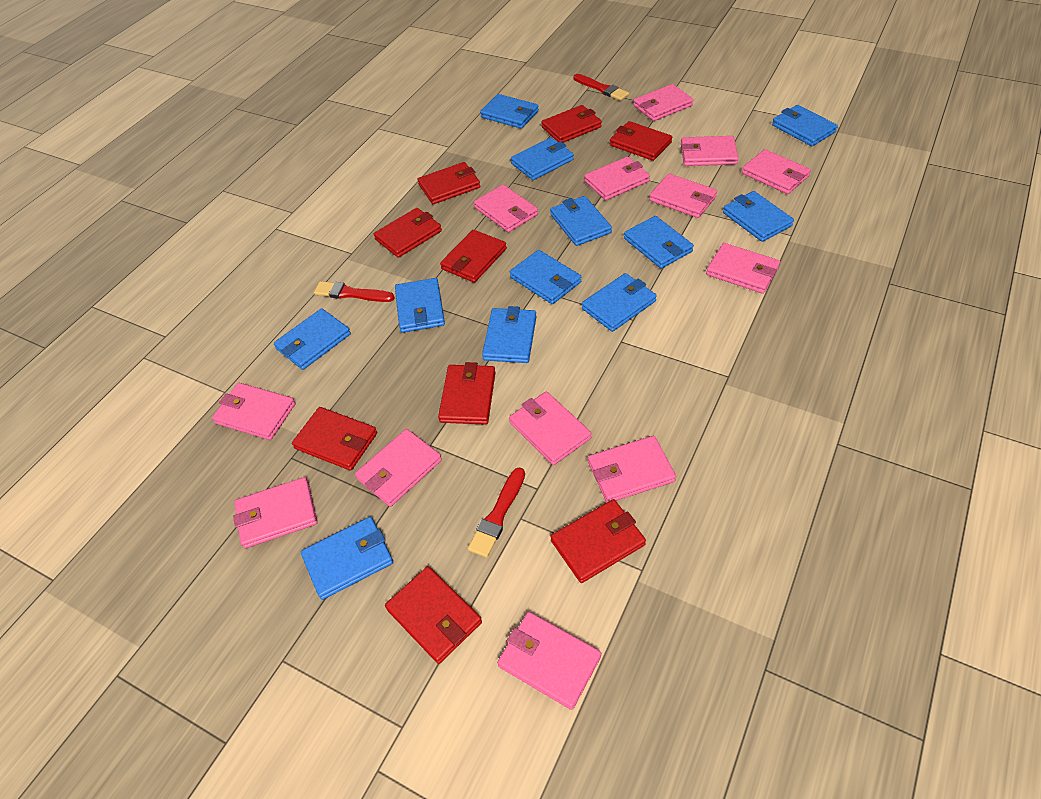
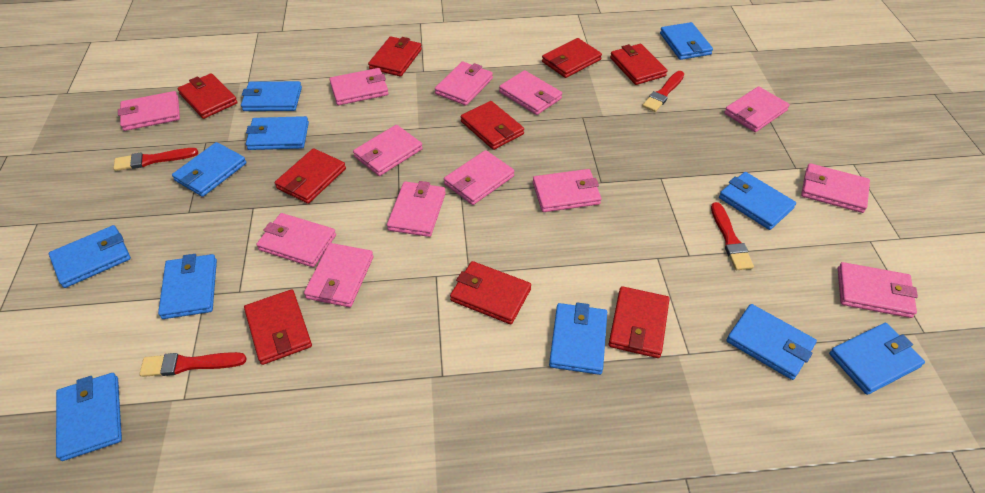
blue wallet: [274,308,351,370] [301,517,393,600] [395,278,445,333] [480,94,539,129] [482,306,537,363] [510,250,581,304] [511,138,573,180] [550,196,612,246] [582,273,657,332] [624,216,694,269] [723,191,794,242] [772,105,838,146] = 12 -> [49,225,131,288] [56,373,122,461] [158,254,217,319] [172,142,246,197] [241,81,302,111] [246,116,309,150] [549,302,607,375] [660,22,713,60] [719,172,796,230] [726,304,817,380] [829,323,925,395] = 11
red brush: [314,281,395,302] [468,467,525,558] [574,74,629,101] = 3 -> [114,148,198,171] [140,352,247,377] [642,71,684,112] [711,202,754,270] = 4

